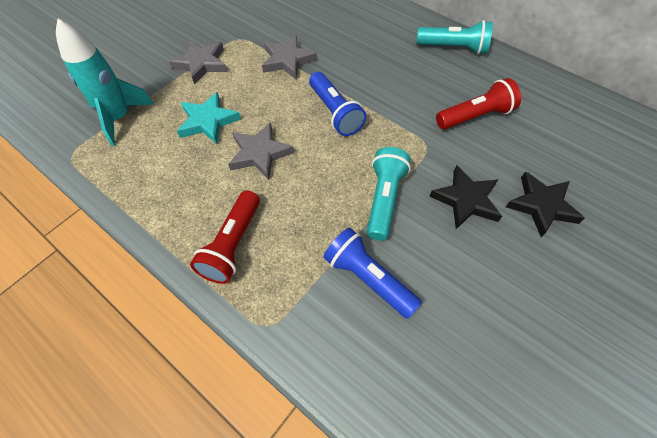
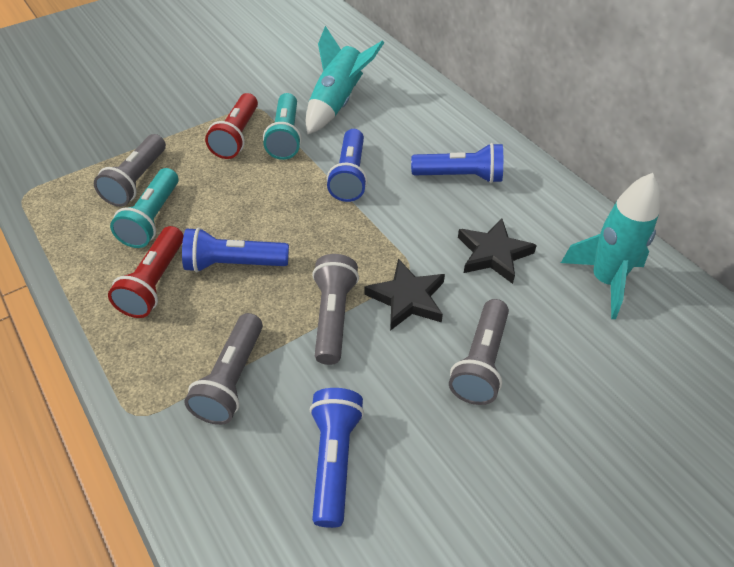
blue flashlight: [309,72,367,136] [323,228,422,319] = 2 -> [182,227,289,272] [310,388,364,528] [327,129,367,202] [411,143,503,183] = 4
grey flashlight: none = 0 -> [94,134,166,207] [184,313,263,425] [312,254,359,365] [449,299,509,405] = 4
grey star: [169,40,227,85] [228,122,294,180] [262,35,317,79] = 3 -> none = 0
turquoise rocket: [56,19,155,146] = 1 -> [306,26,384,134] [561,173,660,319] = 2
turquoise star: [177,92,241,144] = 1 -> none = 0

